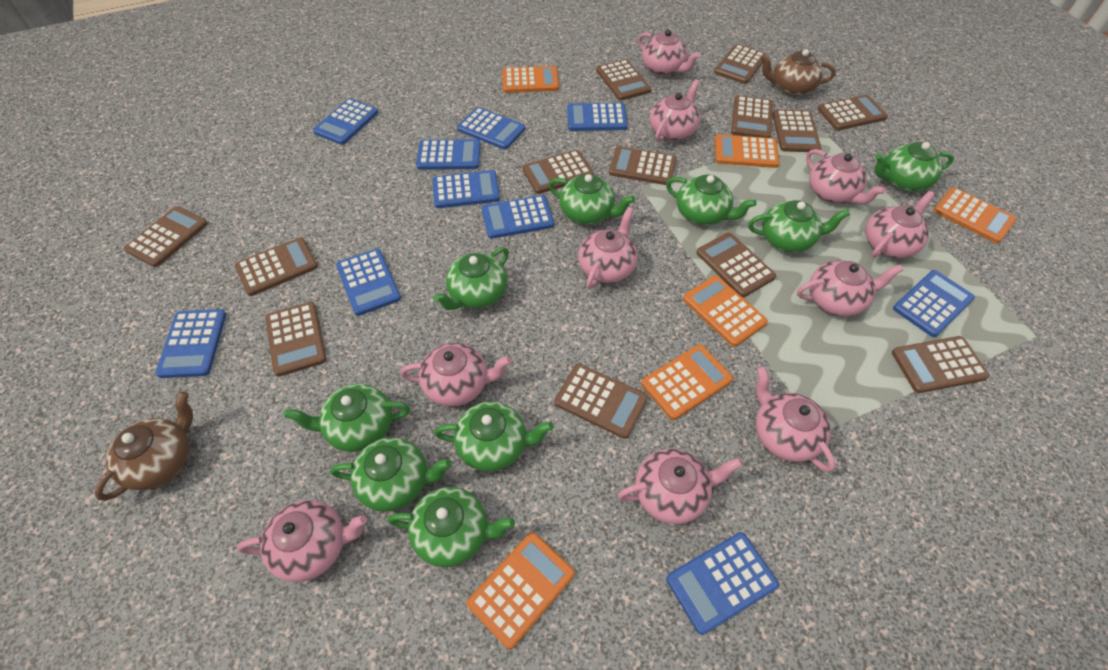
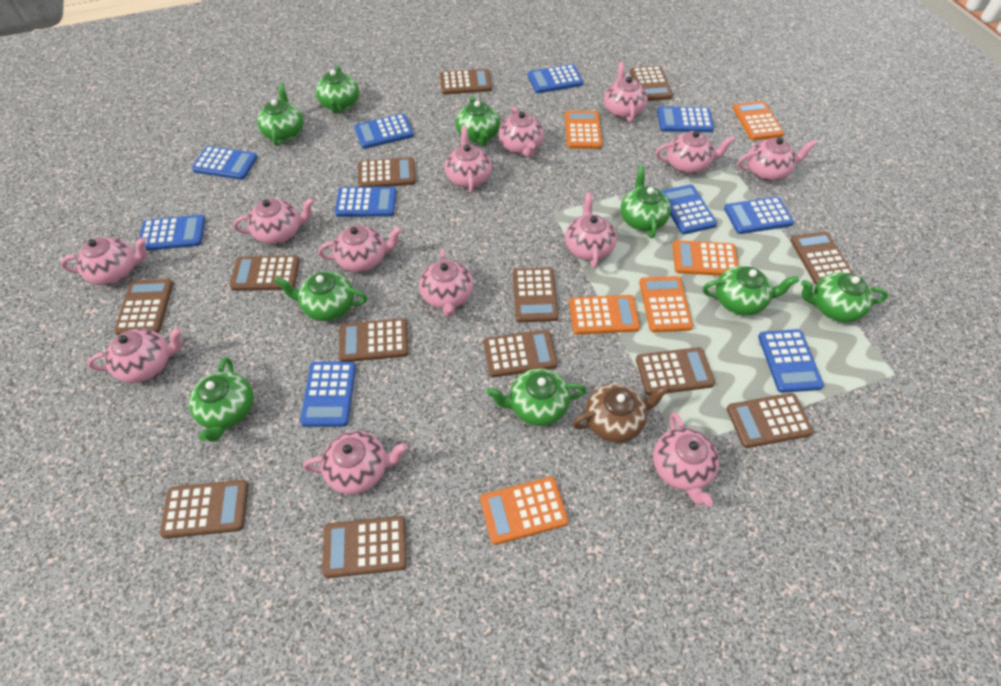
brown teapot: [95,392,193,501] [760,49,836,96] = 2 -> [572,384,670,443] = 1
pink teapot: [237,500,367,582] [400,343,512,407] [578,207,638,289] [617,448,743,524] [638,29,701,76] [650,79,700,142] [756,366,835,472] [797,260,903,316] [806,149,886,205] [865,191,934,258] = 10 -> [60,237,147,285] [87,328,182,383] [233,198,314,244] [303,431,408,494] [318,225,402,272] [419,249,473,317] [445,126,492,193] [499,107,544,157] [565,192,617,269] [604,62,648,122] [653,412,719,507] [655,131,735,174] [738,138,817,181] = 13

